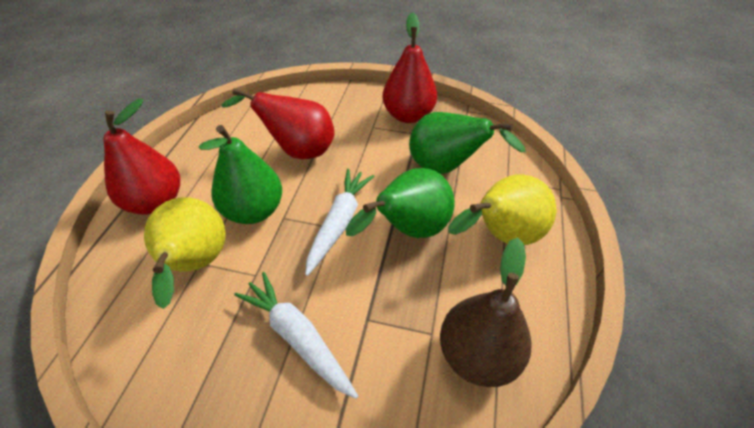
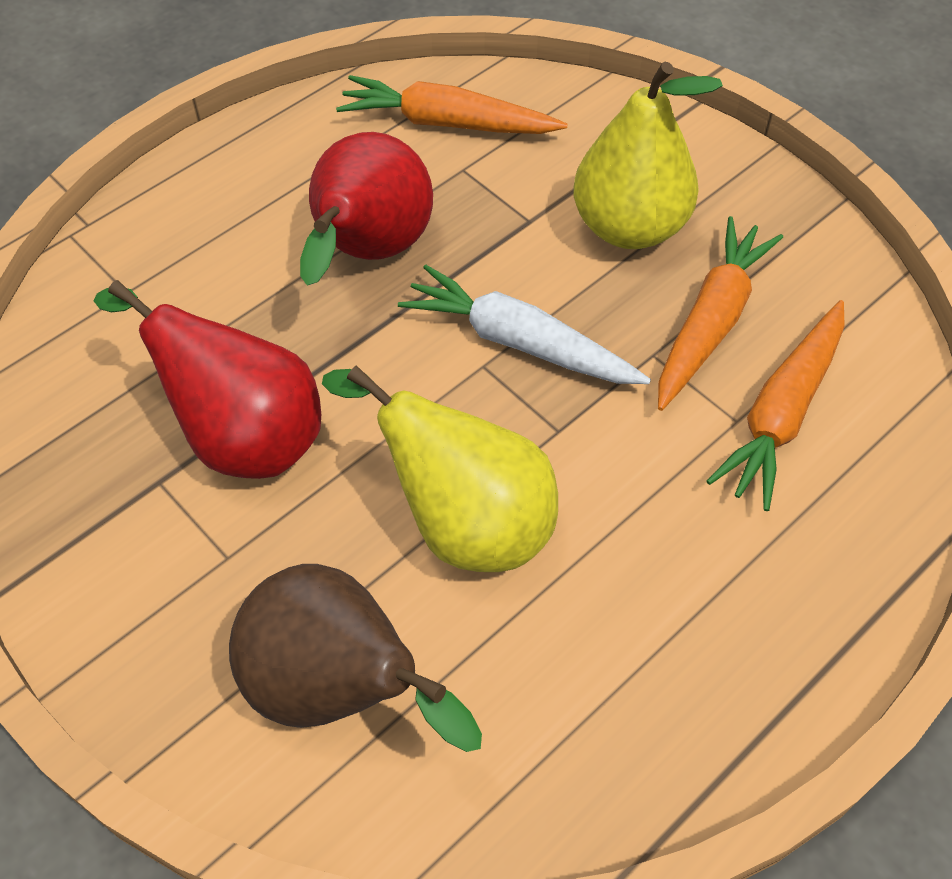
green pear: [199,125,282,224] [346,168,455,238] [409,112,526,174] = 3 -> none = 0
orange carrot: none = 0 -> [336,75,567,134] [658,216,783,411] [707,300,845,511] = 3
red pear: [103,99,180,215] [222,88,335,159] [383,13,437,123] = 3 -> [94,280,321,479] [300,132,433,286] = 2
white carrot: [234,272,358,399] [305,169,374,276] = 2 -> [398,265,651,384] = 1

